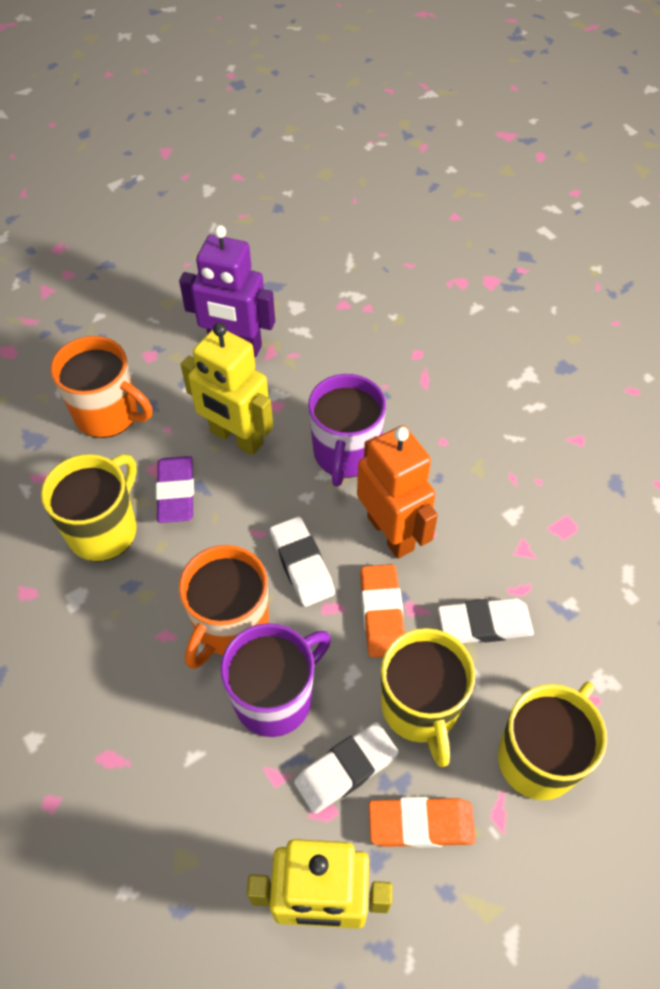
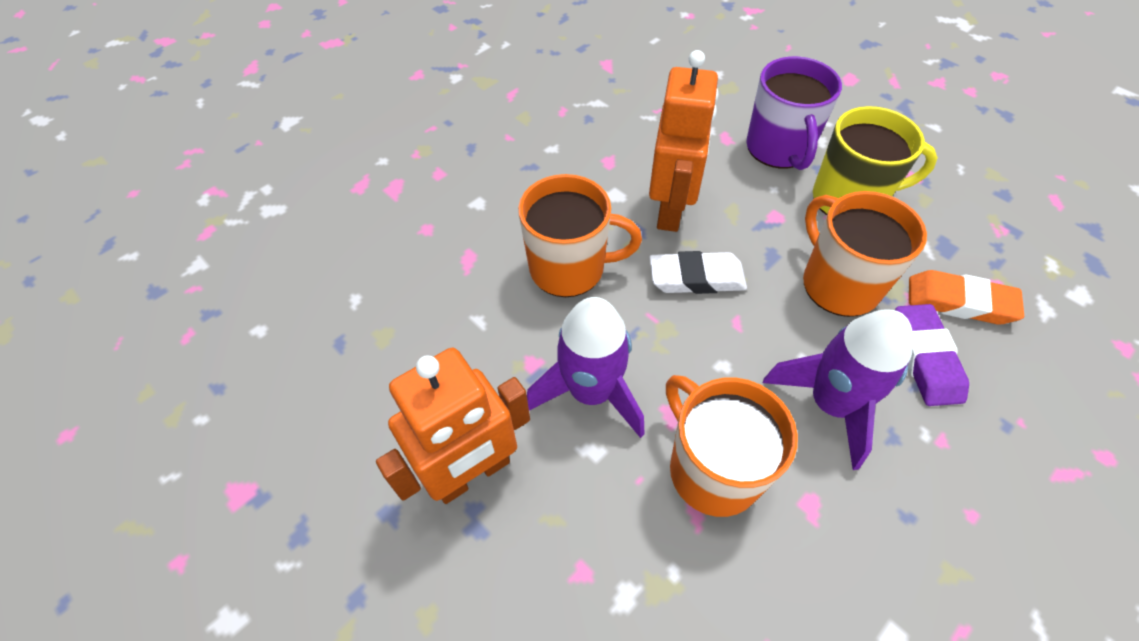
orange eraser: [360,564,405,658] [369,797,476,848] = 2 -> [909,270,1024,325] = 1
orange mug: [50,336,152,438] [179,545,269,669] = 2 -> [518,174,642,297] [666,375,798,517] [803,191,927,317] = 3
orange robot: [357,425,438,559] = 1 -> [376,348,530,504] [649,50,719,232] = 2
purple mug: [220,623,331,737] [308,374,386,487] = 2 -> [746,56,842,170] = 1
purple robot: [179,225,275,357] = 1 -> none = 0
purple rocket: none = 0 -> [527,297,645,438] [763,309,913,470] = 2
white eraser: [270,516,335,607] [294,722,399,814] [438,598,534,643] = 3 -> [649,251,747,294] = 1
yellow mug: [41,454,137,562] [381,628,475,767] [498,682,607,800] = 3 -> [813,106,938,215] = 1
yellow robot: [181,322,273,455] [247,839,393,929] = 2 -> none = 0

